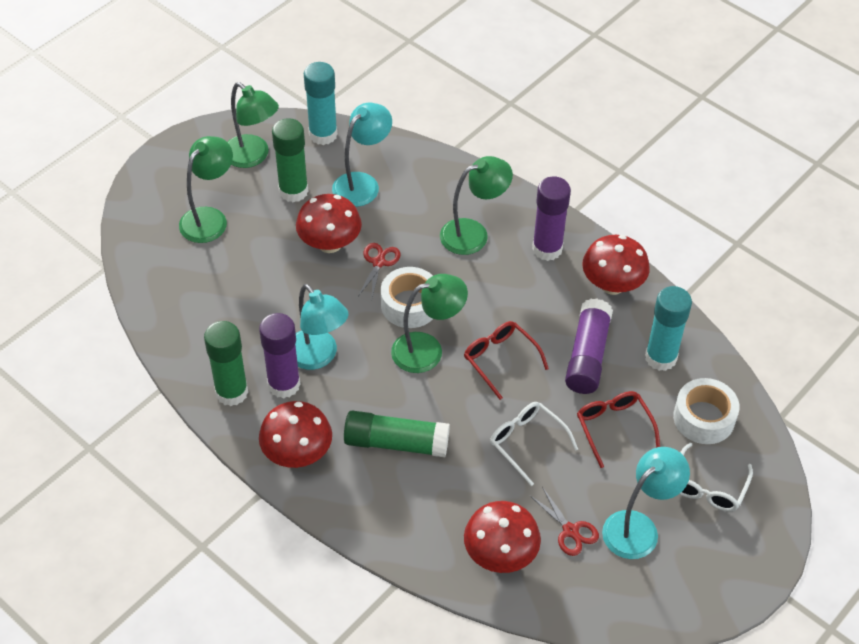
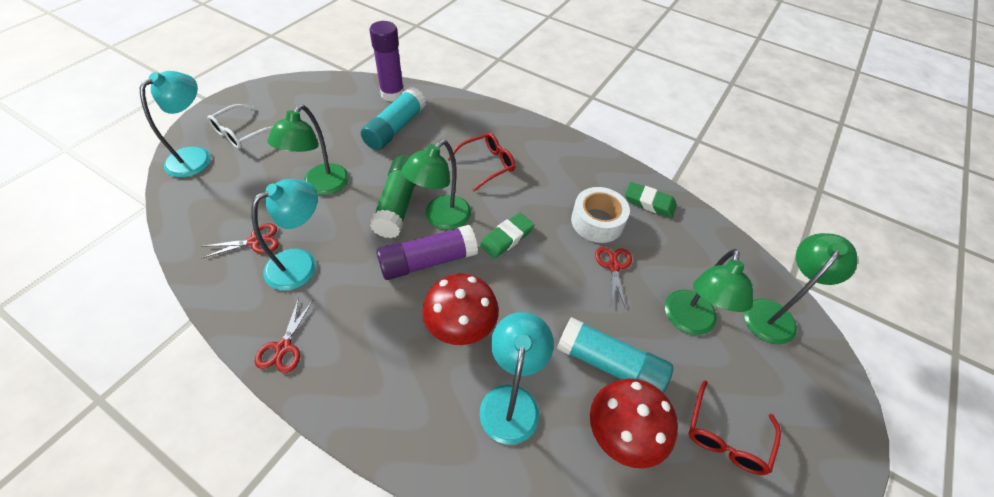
green eraser: none = 0 -> [480,212,534,259] [625,182,677,218] = 2
green glue stick: [204,321,248,406] [272,118,308,202] [344,410,450,457] = 3 -> [370,155,416,238] = 1
purple glue stick: [259,313,301,398] [532,176,571,261] [565,298,613,394] = 3 -> [370,21,404,102] [376,225,478,280] = 2
red mushroom: [259,401,332,468] [296,194,362,253] [464,501,541,573] [582,235,650,295] = 4 -> [422,274,499,345] [590,379,678,468] = 2
red scissors: [358,243,401,298] [529,487,599,556] = 2 -> [201,223,279,258] [255,298,313,373] [595,247,632,309] = 3
white glasses: [490,402,578,486] [680,443,753,512] = 2 -> [207,104,273,149] = 1
white tape: [381,267,433,328] [673,378,740,444] = 2 -> [571,187,630,243] = 1

